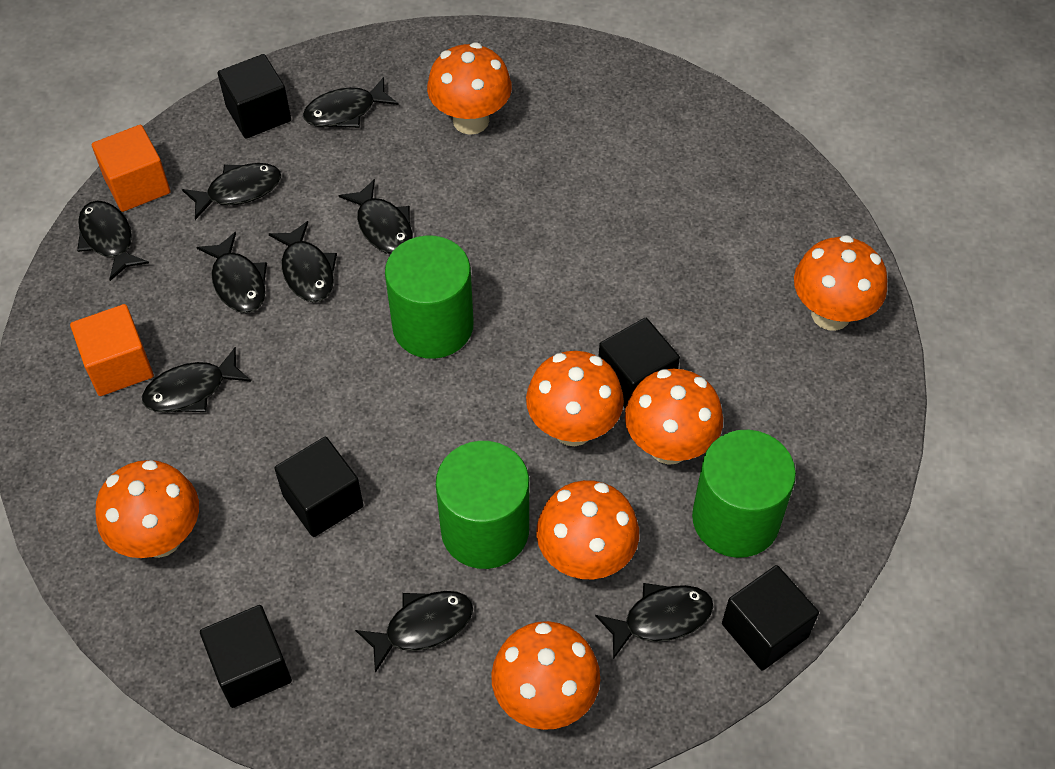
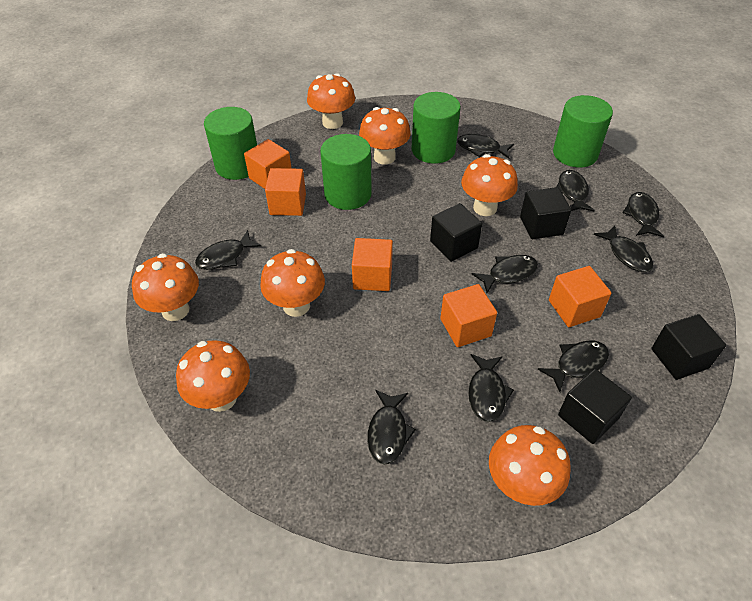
black cube: [200,605,292,708] [218,54,291,139] [274,437,364,537] [599,318,680,409] [722,565,819,671] = 5 -> [430,203,482,262] [520,187,571,239] [558,369,632,444] [651,314,726,380] = 4
green cylinder: [385,235,474,359] [436,441,529,569] [692,430,796,558] = 3 -> [204,107,257,180] [320,134,372,210] [412,92,461,164] [553,95,613,168] = 4
orange cube: [70,304,154,396] [92,125,171,212] = 2 -> [244,139,292,189] [265,168,306,216] [352,238,393,291] [440,284,497,347] [549,266,611,327] = 5

